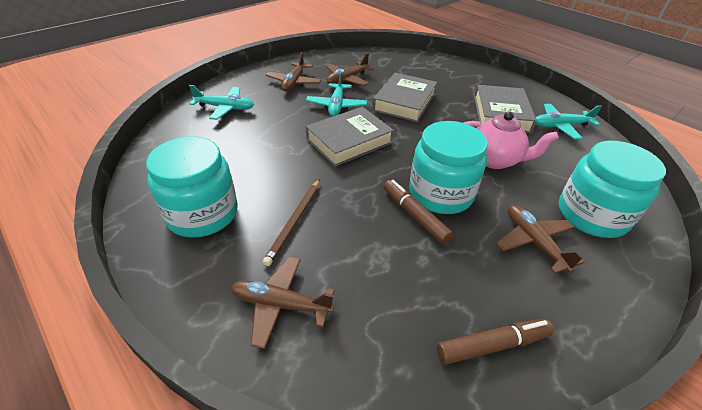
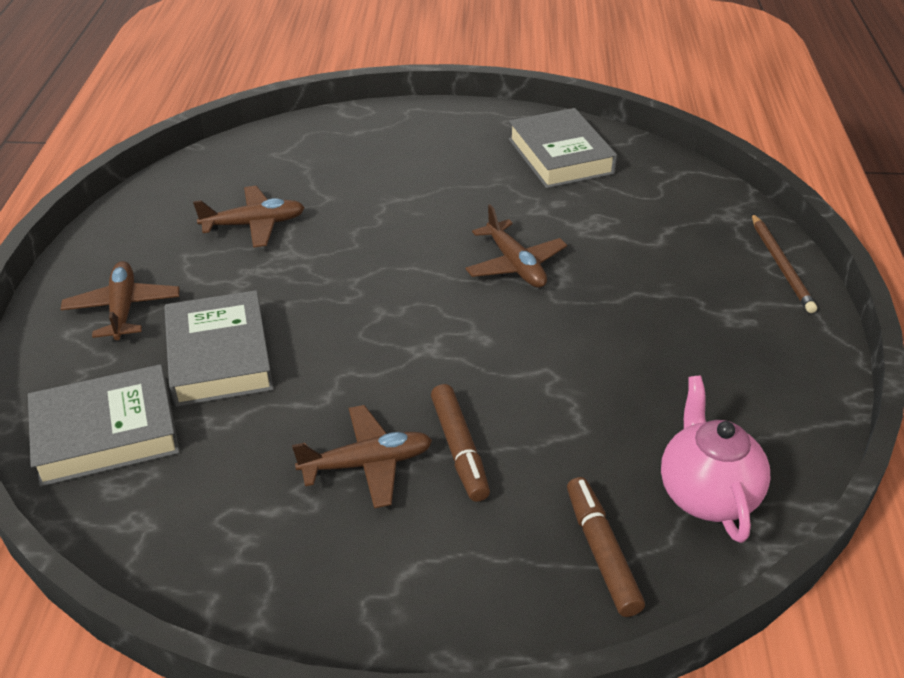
turquoise jar: [146,136,238,238] [409,121,488,214] [558,141,666,238] = 3 -> none = 0
turquoise plane: [189,85,254,120] [306,72,367,117] [536,104,602,140] = 3 -> none = 0

